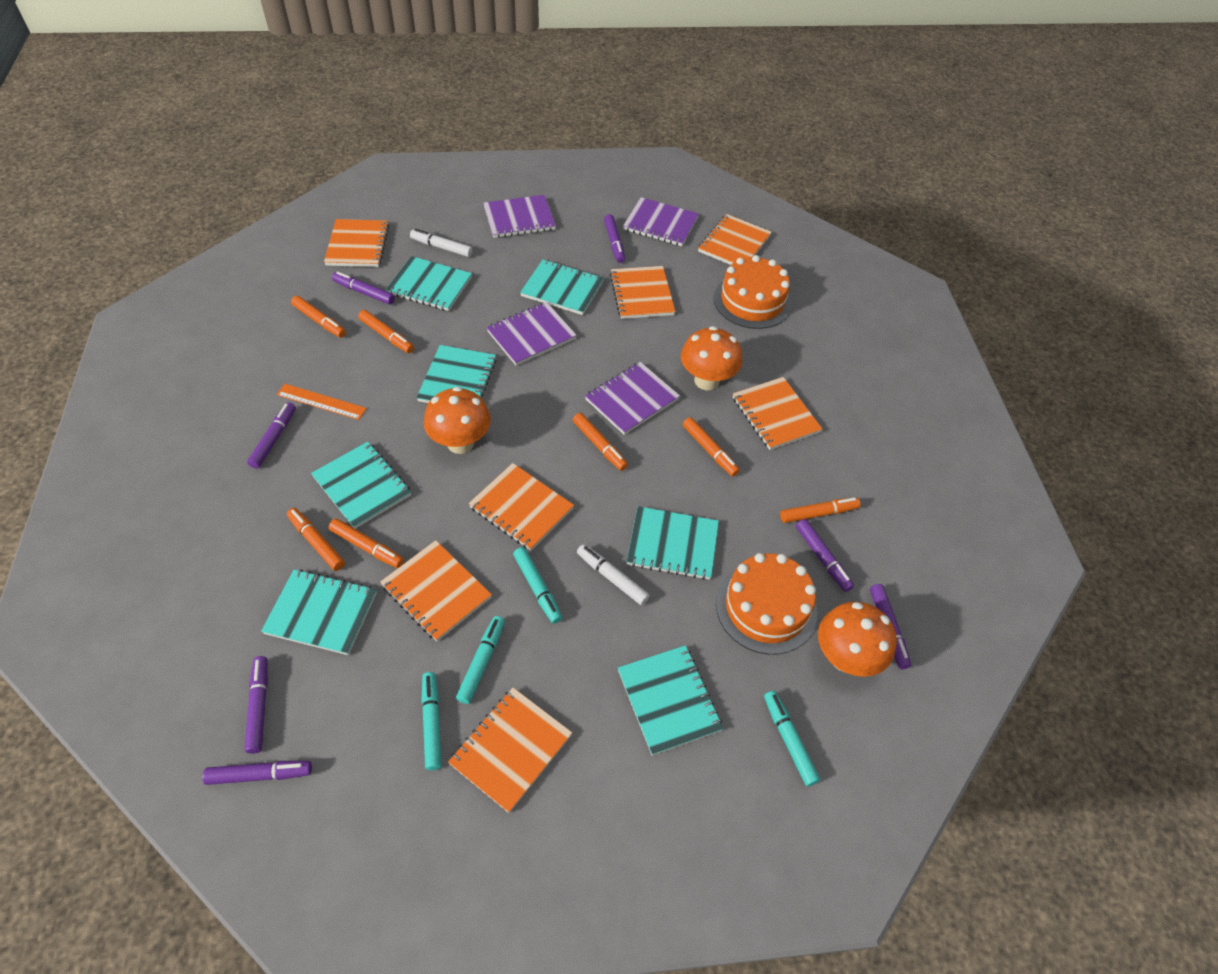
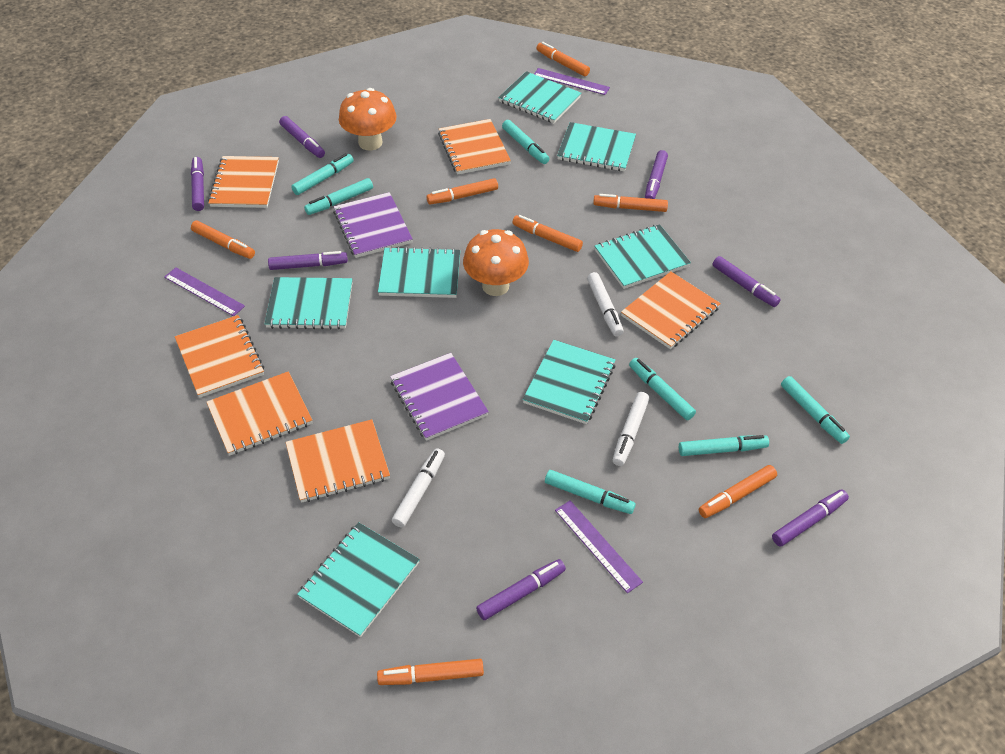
orange cake: [714,255,792,329] [716,553,817,655] = 2 -> none = 0
orange mushroom: [424,387,491,454] [681,326,742,390] [818,601,897,677] = 3 -> [339,88,397,150] [463,229,529,296] = 2
orange notebook: [324,219,389,267] [380,540,492,641] [448,688,572,813] [469,463,574,551] [610,266,676,319] [698,214,771,265] [733,377,822,450] = 7 -> [175,315,264,398] [206,371,312,456] [208,156,279,208] [286,419,390,503] [438,119,511,175] [621,272,721,349] = 6
orange ruler: [276,384,367,420] = 1 -> none = 0
purple notebook: [483,195,556,238] [486,302,577,366] [585,362,680,435] [623,197,699,246] = 4 -> [333,192,413,258] [390,353,489,441] = 2
purple ruler: none = 0 -> [164,267,245,316] [534,68,610,95] [555,500,643,593] = 3
turquoise marker: [421,672,442,771] [456,616,505,704] [513,547,562,624] [764,691,820,786] = 4 -> [291,153,354,195] [304,178,373,215] [502,120,549,164] [545,470,636,514] [629,358,696,420] [679,435,769,456] [781,376,850,444] = 7
white marker: [410,229,473,257] [577,544,650,605] = 2 -> [392,448,445,528] [587,272,624,337] [613,392,649,466] = 3

